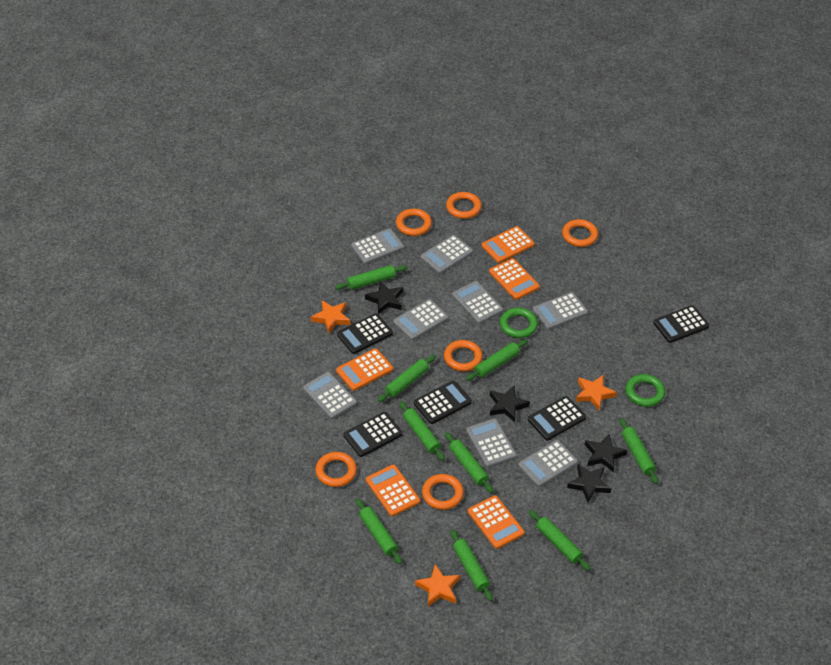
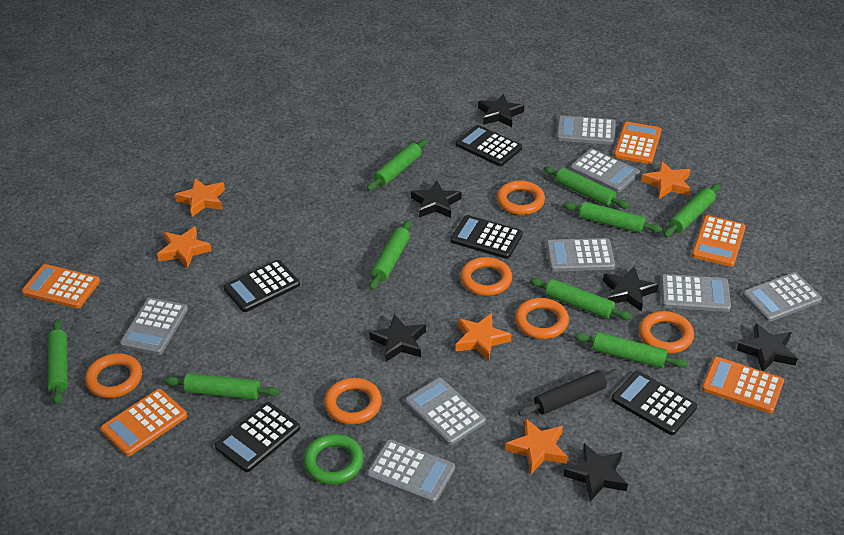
black rolling pin: none = 0 -> [518,369,621,416] = 1
black star: [365,281,403,314] [490,386,530,423] [567,464,612,503] [585,434,627,472] = 4 -> [369,314,426,362] [411,180,462,218] [478,94,524,127] [563,444,628,502] [603,266,659,312] [737,323,798,371] = 6
green ring: [500,308,538,338] [626,374,665,407] = 2 -> [303,434,364,485] = 1
orange star: [311,300,351,334] [415,564,460,607] [576,375,617,411] = 3 -> [157,226,212,268] [174,178,225,217] [455,313,511,361] [505,418,568,474] [641,161,691,199] = 5

